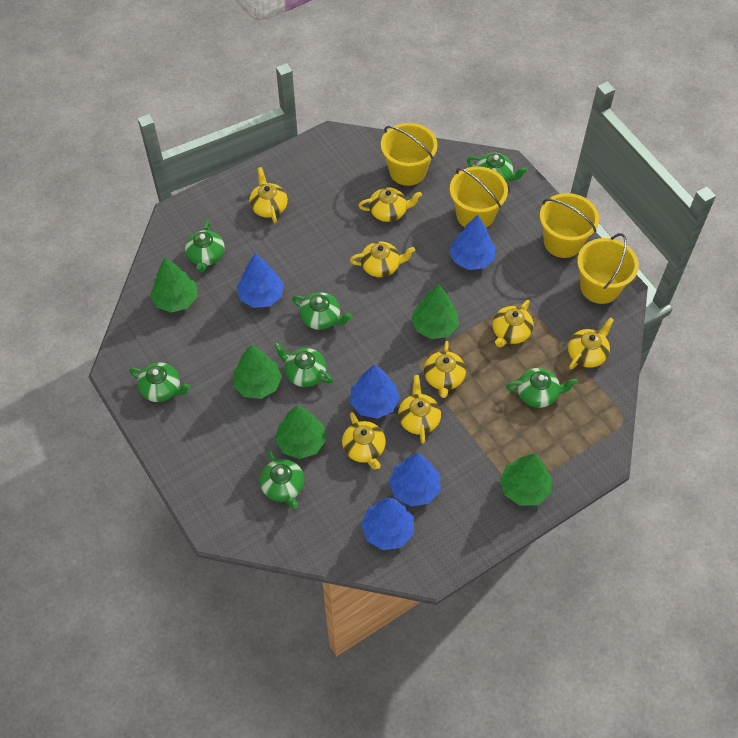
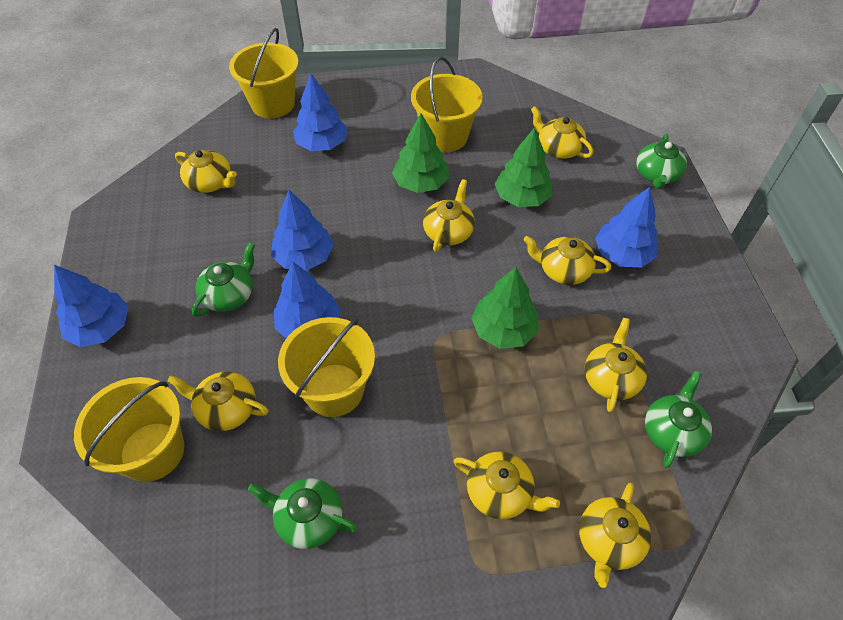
green teapot: [129,363,191,402] [185,221,225,272] [260,450,304,509] [273,342,333,387] [292,292,352,330] [467,153,528,183] [506,368,578,408] = 7 -> [192,242,255,317] [248,479,358,549] [636,134,687,189] [645,371,712,468] = 4
green tree: [150,257,197,313] [233,345,282,399] [275,405,326,459] [411,284,459,339] [500,453,552,506] = 5 -> [392,113,449,193] [471,267,539,349] [494,127,552,207] = 3

